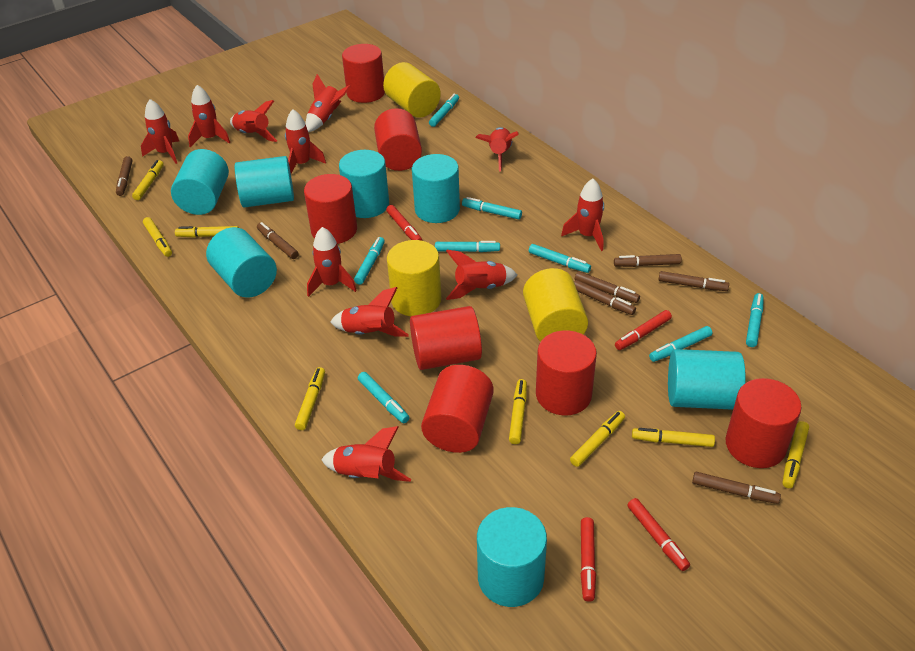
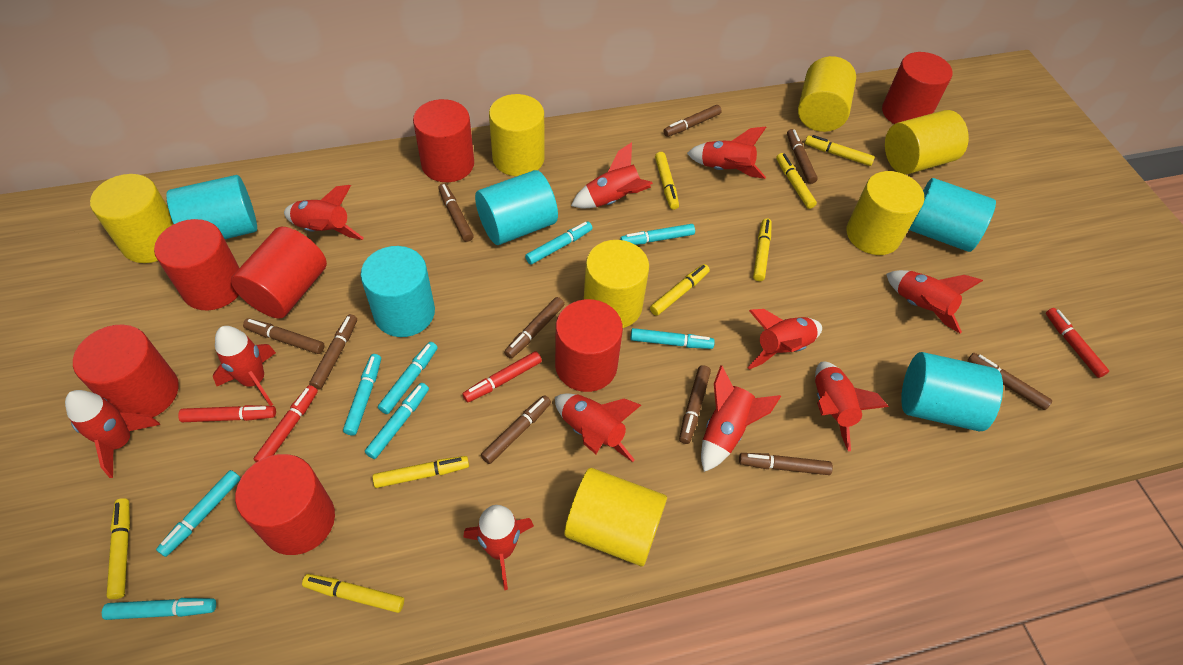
brown marker: [116,156,132,196] [257,222,299,259] [574,280,636,315] [575,271,640,303] [614,254,682,267] [658,271,729,291] [692,472,781,504] = 7 -> [243,318,324,354] [309,314,357,390] [438,183,474,242] [481,395,551,464] [504,297,564,359] [663,105,722,137] [679,365,711,444] [739,453,833,475] [787,129,818,184] [968,353,1052,410] = 10
turquoise cylinder: [171,149,229,215] [206,227,277,298] [235,156,294,208] [339,150,389,218] [412,154,460,223] [477,507,547,607] [668,349,746,410] = 7 -> [166,175,257,239] [361,246,435,337] [475,170,558,245] [901,352,1003,431] [909,178,996,252] = 5
yellow cylinder: [383,62,441,118] [387,240,441,316] [523,268,588,342] = 3 -> [90,174,173,263] [489,94,545,176] [564,468,667,566] [584,240,649,328] [798,56,856,132] [847,171,924,255] [885,110,969,175] = 7

